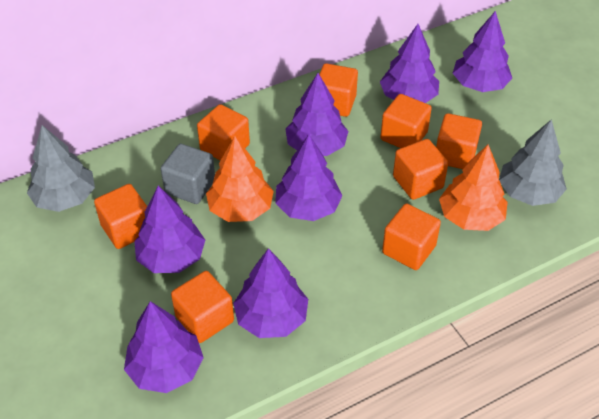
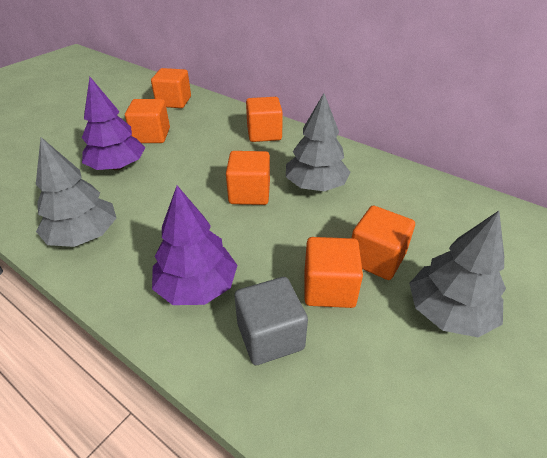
grey tree: [27,125,95,212] [499,119,567,206] = 2 -> [36,137,116,247] [286,93,350,191] [409,211,506,337] = 3
orange cube: [94,184,147,249] [171,271,234,343] [197,104,250,161] [319,63,358,117] [380,94,432,148] [382,203,441,270] [393,139,448,200] [436,113,482,169] = 8 -> [125,99,170,143] [151,68,191,108] [226,151,270,205] [246,97,283,142] [305,237,363,308] [352,206,415,280] = 6
orange tree: [206,136,274,222] [439,145,508,231] = 2 -> none = 0
purple tree: [124,301,204,393] [134,186,205,273] [233,248,308,338] [275,134,343,221] [285,73,348,156] [380,24,439,103] [453,11,512,92] = 7 -> [82,77,145,170] [152,186,238,305] = 2

